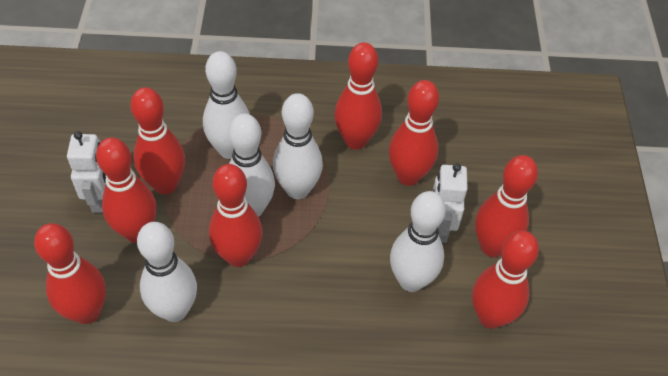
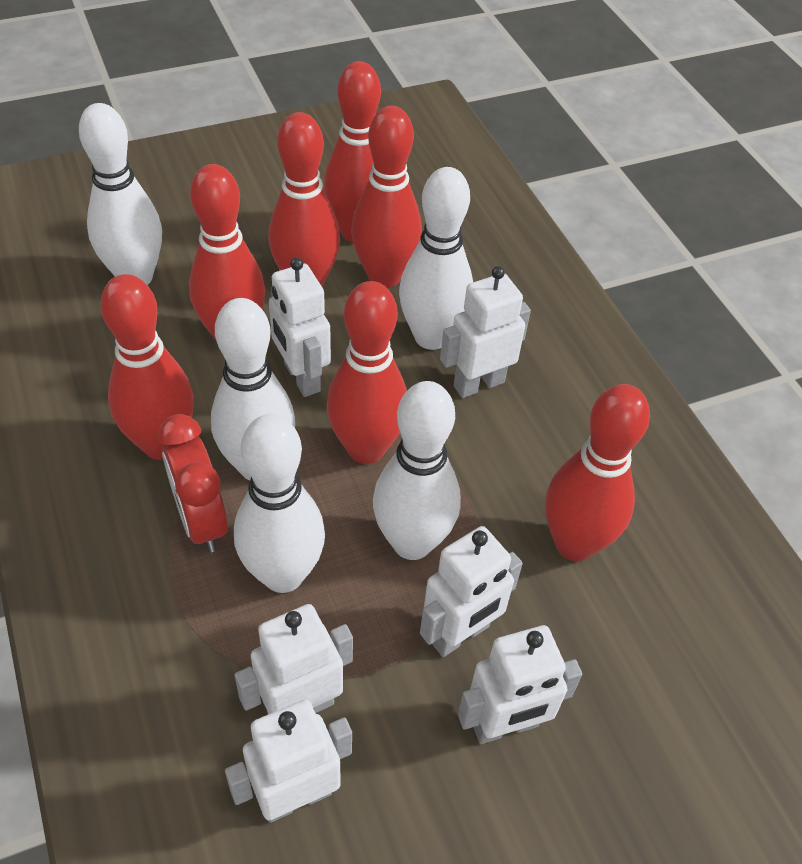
red bowling pin: [34,223,106,324] [96,137,156,243] [131,87,185,194] [209,164,263,267] [334,42,382,150] [389,80,439,186] [472,230,539,329] [475,155,538,257] = 8 -> [100,274,194,460] [189,164,266,342] [269,112,340,287] [324,61,381,242] [327,281,407,464] [351,106,422,288] [545,384,650,561] = 7
red clock: none = 0 -> [158,414,228,553] = 1
white robot: [67,131,106,213] [433,163,468,243] = 2 -> [225,700,352,823] [235,604,353,714] [269,257,331,397] [420,526,523,657] [440,266,531,398] [458,625,582,744] = 6

